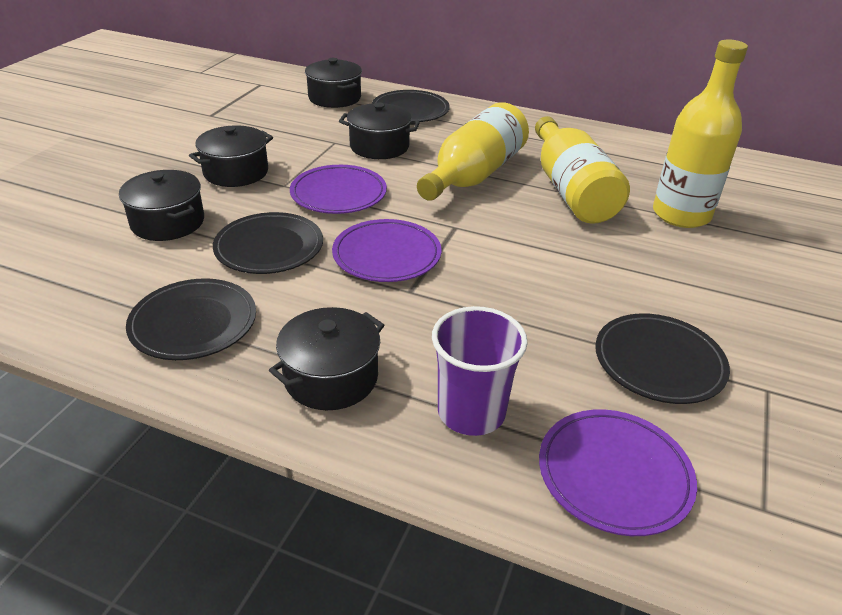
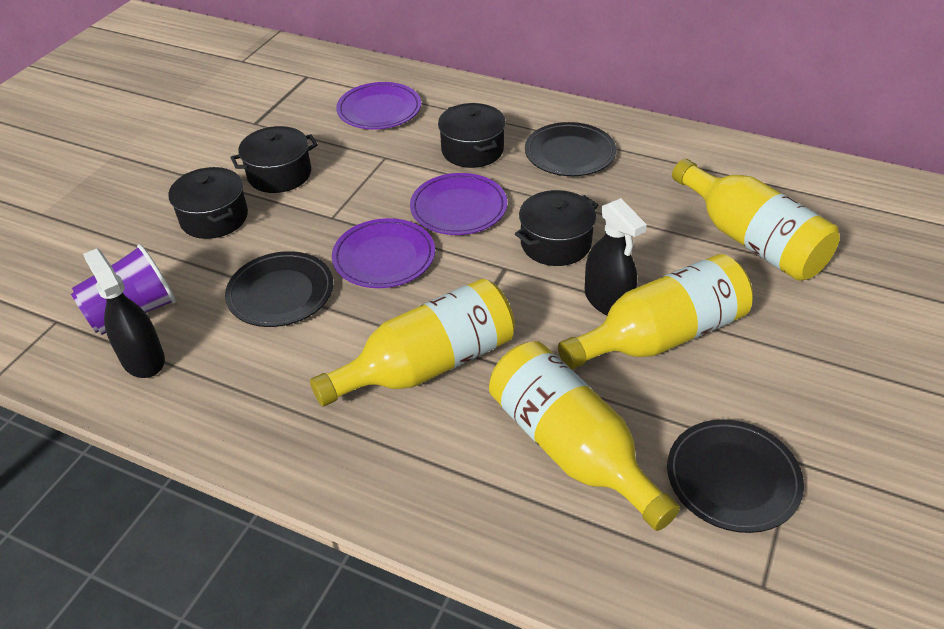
black plate: [126,278,256,360] [213,212,323,274] [372,90,450,122] [595,313,730,404] = 4 -> [225,251,333,327] [525,122,616,176] [667,419,804,533] = 3
black pot: [119,170,204,241] [189,125,273,187] [269,307,384,410] [305,58,362,108] [339,103,420,159] = 5 -> [168,167,248,239] [230,126,318,193] [438,103,506,168] [515,190,598,266] = 4
black spray bottle: none = 0 -> [83,248,165,378] [585,198,647,315] = 2
yellow bottle: [417,102,529,201] [535,116,630,224] [653,39,748,228] = 3 -> [310,279,515,407] [489,341,680,531] [558,254,753,369] [672,159,840,281] = 4

